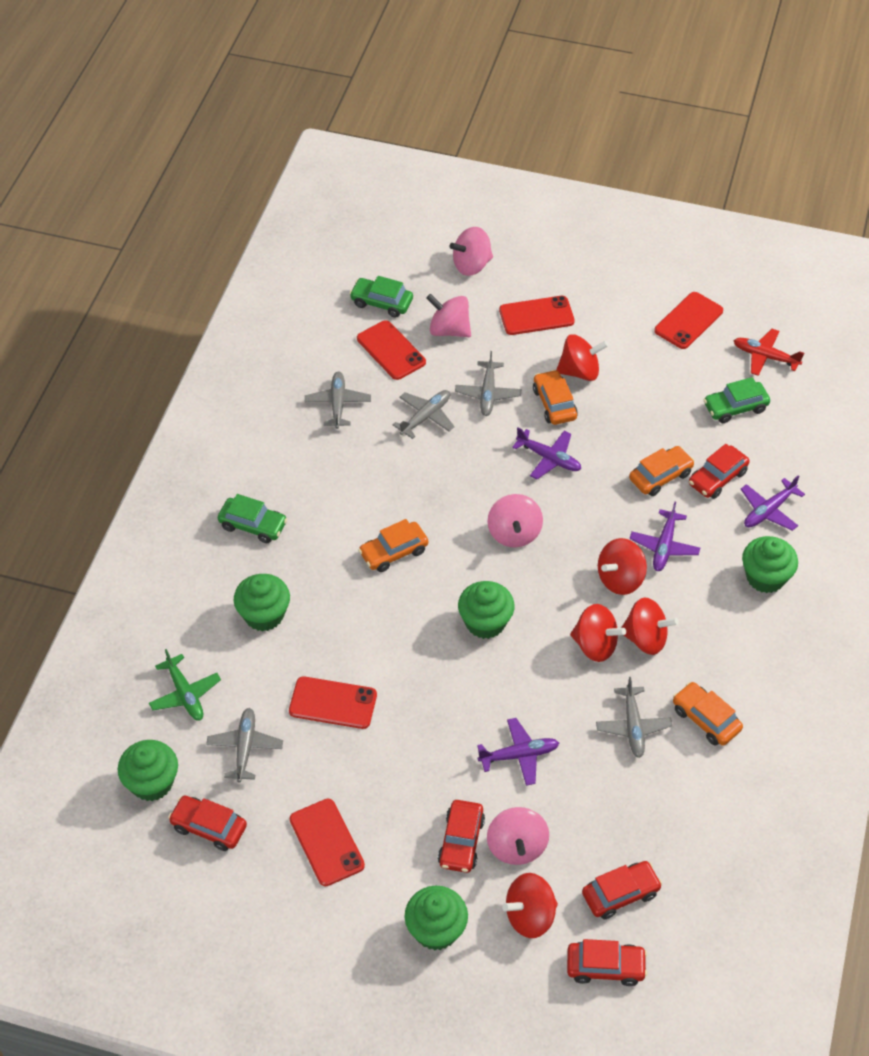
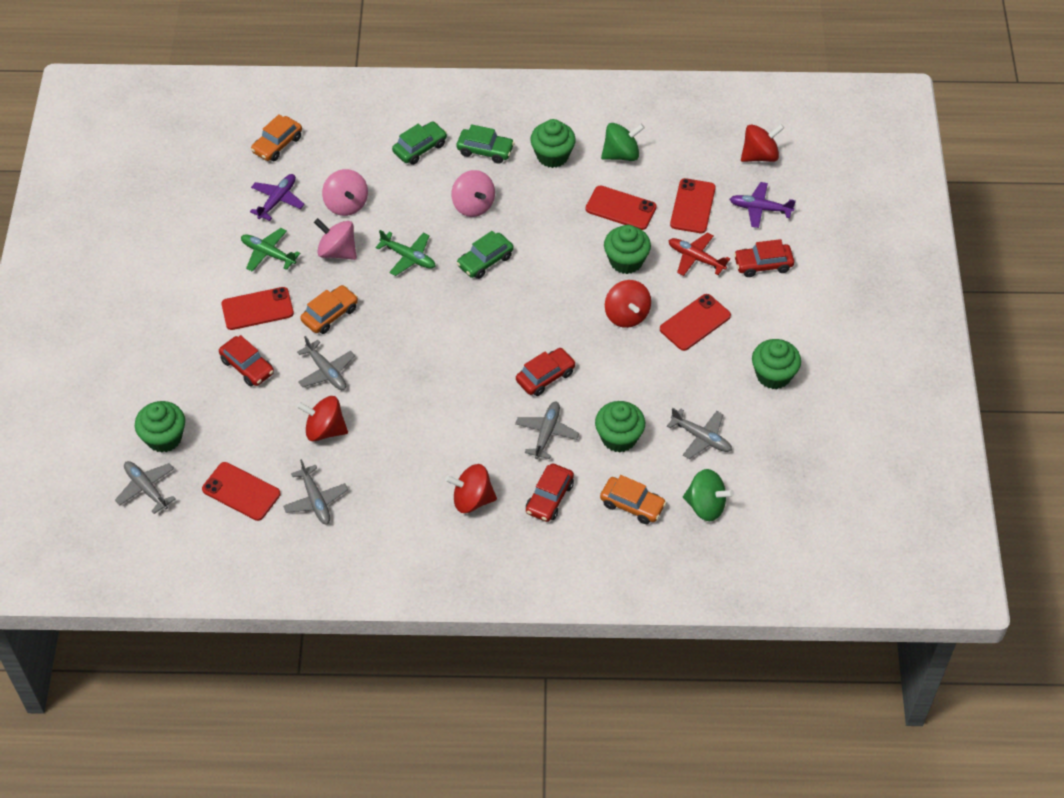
green plane: [149,649,221,721] = 1 -> [241,228,300,272] [376,230,436,276] = 2
green spinning top: none = 0 -> [601,123,645,161] [683,469,734,521] = 2
orange car: [358,519,428,572] [533,370,578,425] [629,446,695,496] [673,682,743,746] = 4 -> [251,115,302,161] [300,285,358,334] [600,475,666,524] = 3
pink spinning top: [426,294,471,337] [450,227,493,276] [487,494,543,547] [487,807,549,865] = 4 -> [314,218,357,260] [322,169,368,216] [452,170,495,217] = 3
purple plane: [477,718,559,786] [512,428,581,479] [630,502,700,571] [741,475,805,531] = 4 -> [250,174,305,221] [730,182,796,228] = 2
red car: [168,795,247,851] [438,800,485,873] [567,939,647,986] [582,861,662,919] [689,444,750,499] = 5 -> [219,335,274,387] [516,348,576,396] [526,463,574,522] [734,239,794,277] = 4
red spinning top: [502,873,558,938] [556,334,608,381] [570,604,626,662] [598,538,647,595] [621,597,679,655] = 5 -> [297,396,348,441] [445,464,497,513] [605,280,651,328] [741,124,784,162] = 4

